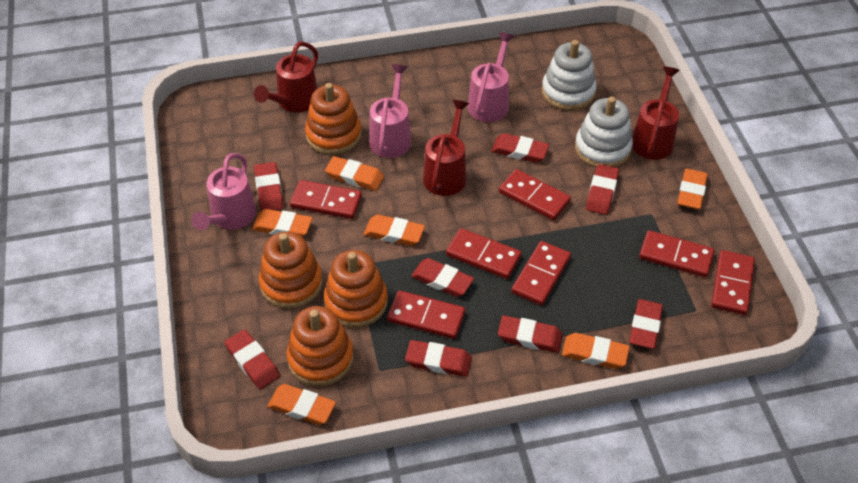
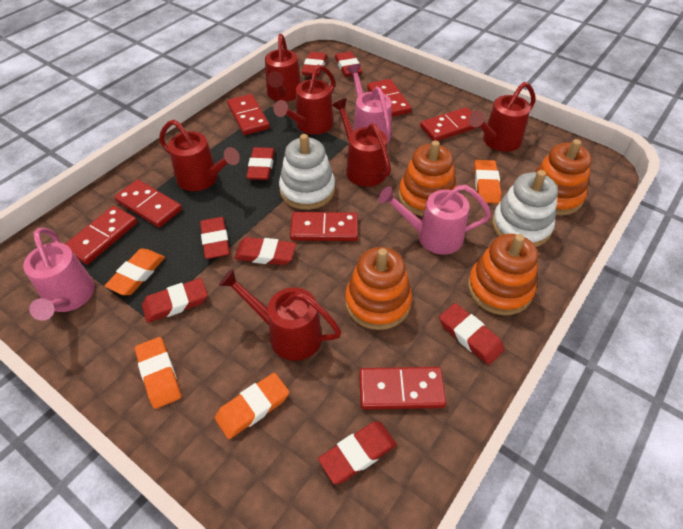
orange eraser: [252,209,312,237] [268,384,336,425] [325,156,384,191] [364,215,425,246] [562,333,630,369] [677,168,708,209] = 6 -> [105,249,165,295] [135,337,181,409] [215,373,289,439] [474,160,501,204] = 4
red watering can: [254,41,318,113] [423,100,469,196] [632,67,680,160] = 3 -> [159,120,240,191] [219,269,341,361] [265,34,301,102] [274,65,335,134] [332,98,391,187] [469,82,535,152] = 6

